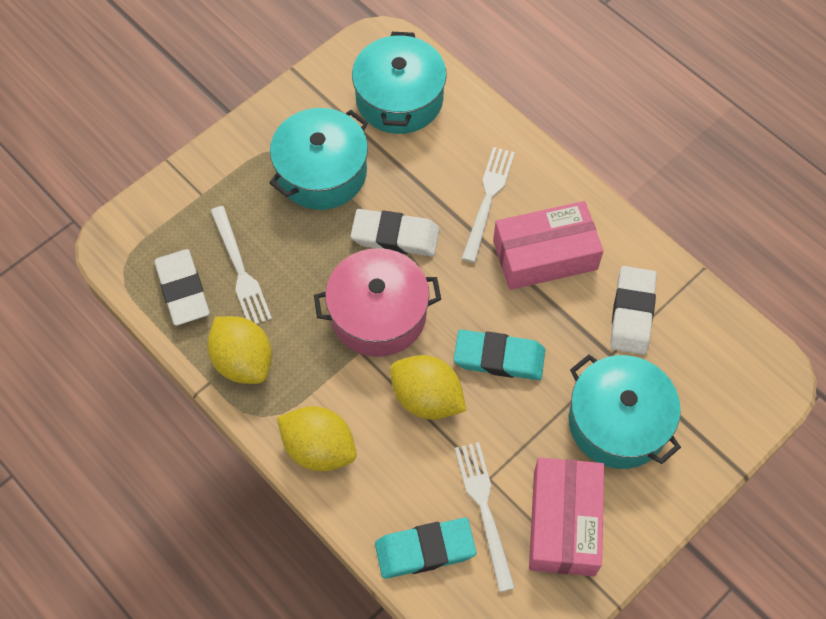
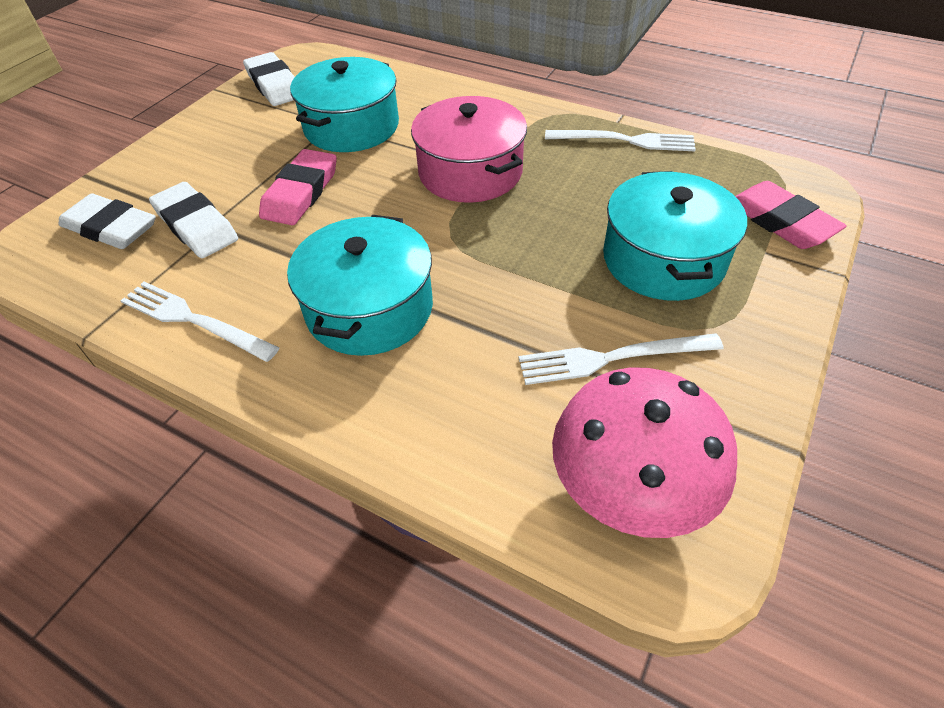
pink box: [493,201,604,290] [529,457,604,576] = 2 -> none = 0
pink eraser: none = 0 -> [259,149,337,225] [735,181,847,249] = 2
pink mushroom: none = 0 -> [552,368,737,538] = 1
turquoise eraser: [375,518,476,579] [454,330,545,380] = 2 -> none = 0
yellow lemon: [207,316,272,384] [277,406,357,471] [390,355,466,420] = 3 -> none = 0

